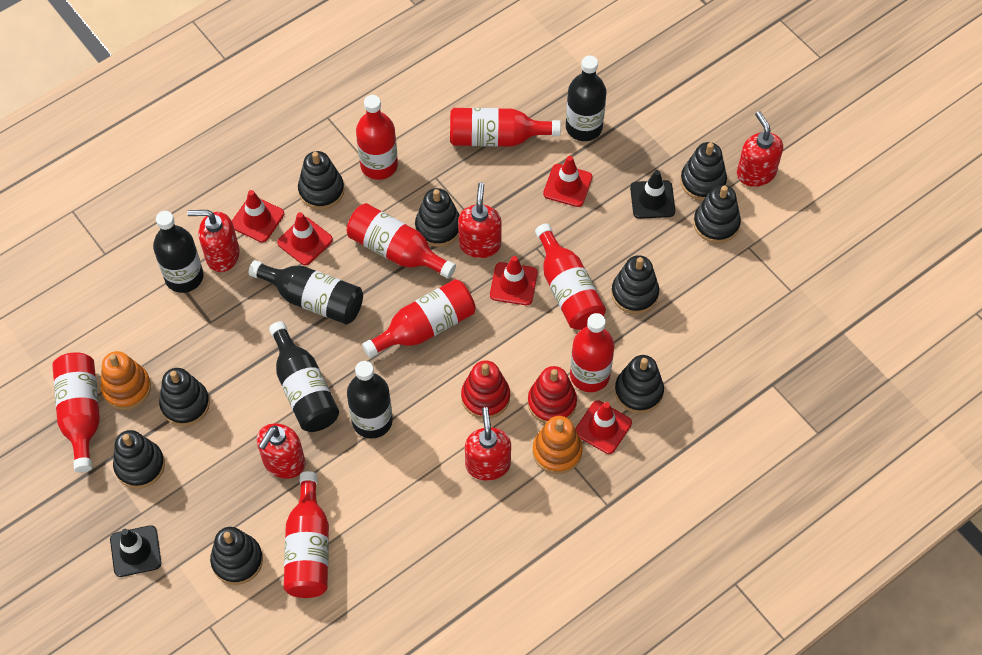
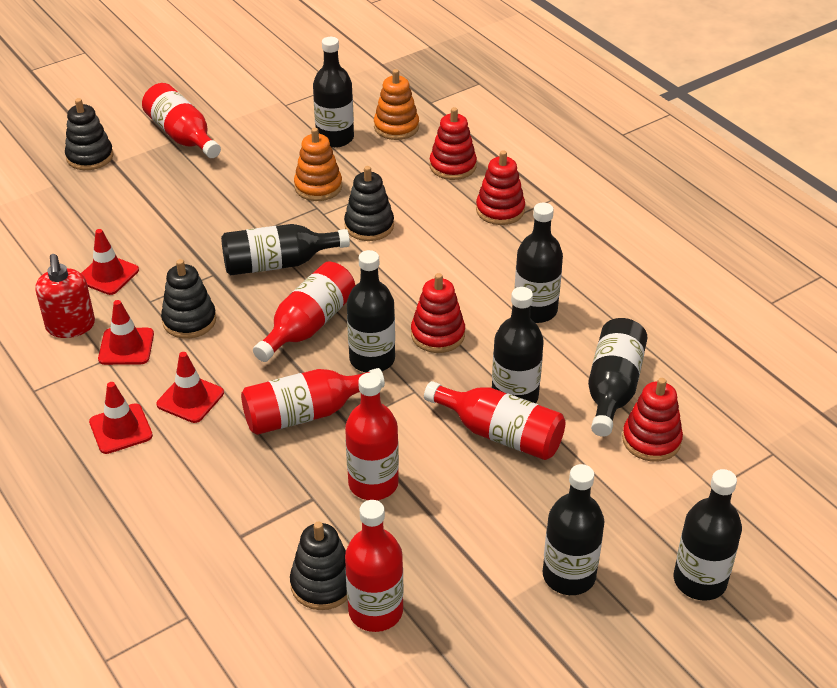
black bottle: [153,211,204,293] [248,260,363,325] [269,321,339,432] [347,361,393,439] [566,56,606,141] = 5 -> [221,224,350,275] [313,37,354,148] [347,250,395,372] [492,287,544,403] [514,202,563,323] [543,464,604,595] [588,318,648,437] [674,469,742,601] = 8
black stacking toy: [113,430,165,489] [159,368,210,426] [210,527,263,585] [298,151,344,210] [415,188,459,247] [611,255,659,314] [615,355,664,413] [680,142,727,201] [694,185,741,243] = 9 -> [65,98,113,170] [161,259,216,339] [290,521,348,610] [344,166,394,241] = 4
black traffic cone: [110,525,161,577] [630,170,675,219] = 2 -> none = 0
red bottle: [52,352,100,473] [284,471,329,598] [347,203,456,279] [356,95,398,180] [362,279,476,358] [450,108,561,147] [535,223,606,330] [570,313,615,392] = 8 -> [142,83,221,158] [241,368,385,435] [253,262,355,362] [345,372,399,500] [345,500,403,632] [424,381,565,460] = 6
red soap dispenser: [187,210,240,272] [257,423,305,479] [458,182,502,258] [465,407,511,481] [737,111,783,187] = 5 -> [35,254,95,338] = 1
red stacking toy: [461,361,510,419] [528,366,577,424] = 2 -> [411,273,465,353] [430,107,477,180] [476,150,525,225] [622,378,683,462] = 4
red traffic cone: [232,190,284,242] [277,212,333,265] [490,256,538,305] [543,156,593,207] [575,401,632,454] = 5 -> [81,229,139,295] [89,382,153,454] [98,300,154,365] [156,352,224,423] = 4

